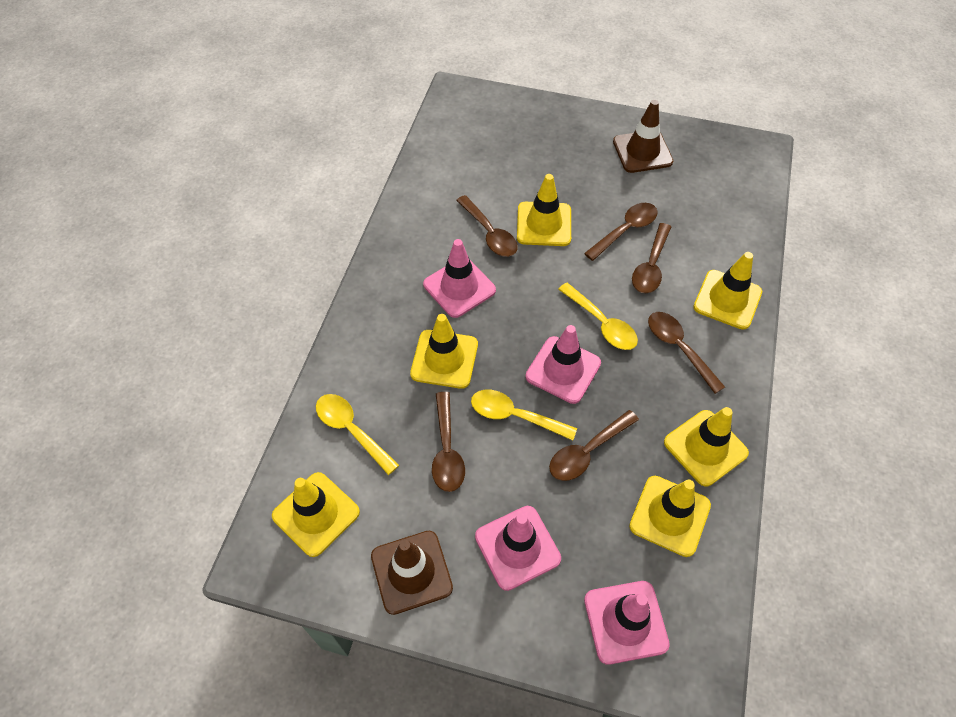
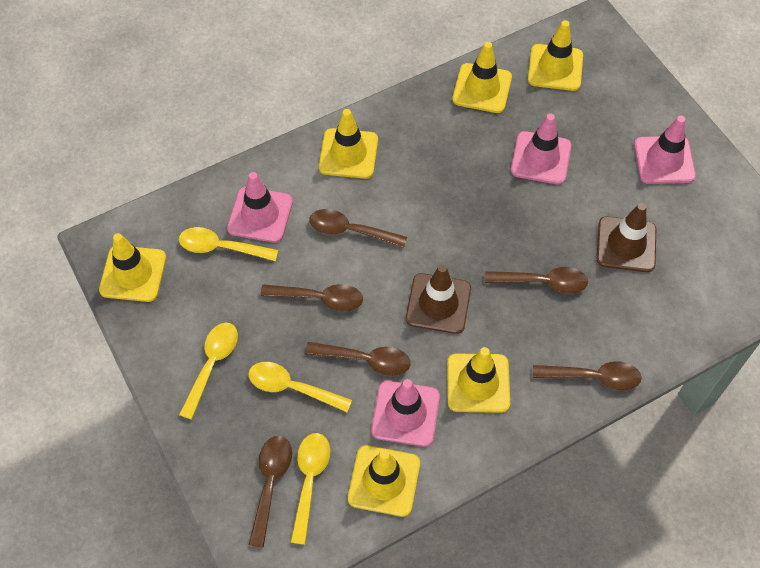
yellow spoon: [316,394,399,475] [471,390,577,441] [558,283,638,350] = 3 -> [179,227,279,261] [179,322,238,420] [248,362,352,412] [290,433,330,545] = 4

